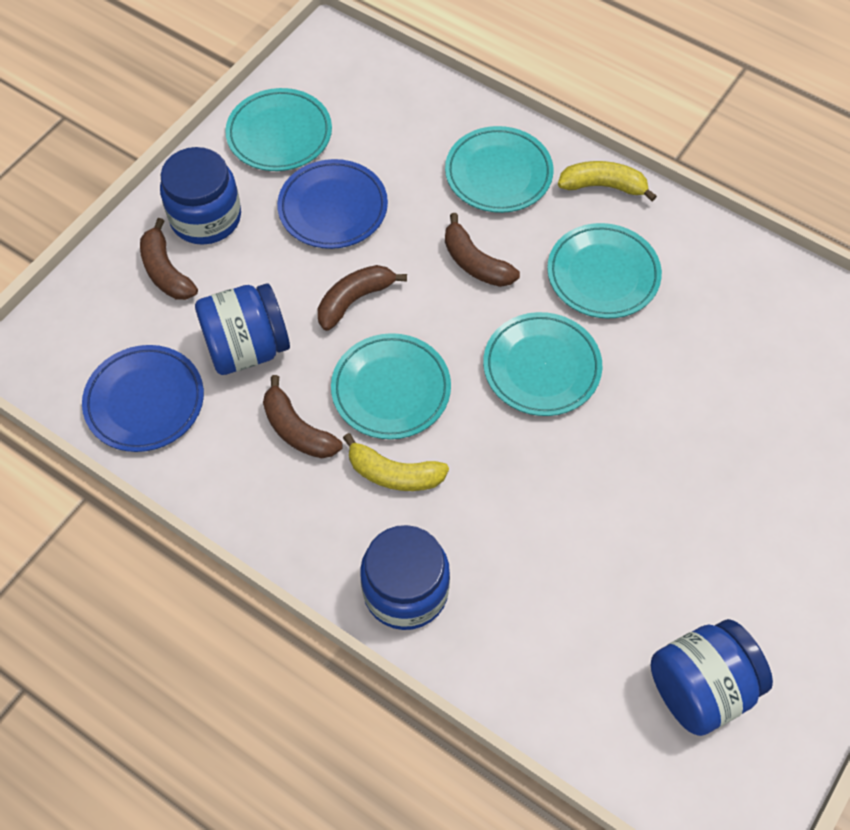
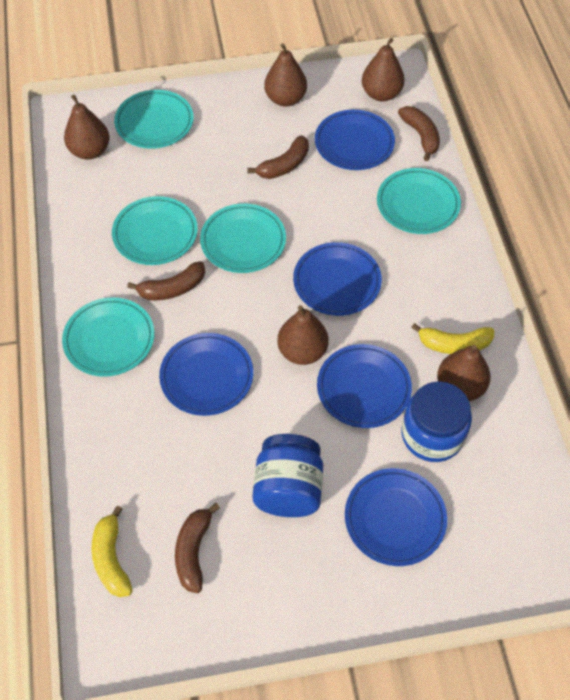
blue jar: [160,147,241,245] [195,283,290,375] [360,525,450,630] [651,619,773,736] = 4 -> [252,434,323,517] [401,381,472,462] = 2
blue plate: [82,345,204,452] [277,159,388,249] = 2 -> [159,333,253,416] [293,242,382,316] [315,110,395,170] [317,344,412,428] [345,468,447,566] = 5
brown pear: none = 0 -> [64,95,110,160] [264,43,307,107] [277,305,329,365] [362,38,405,101] [437,345,491,401] = 5

